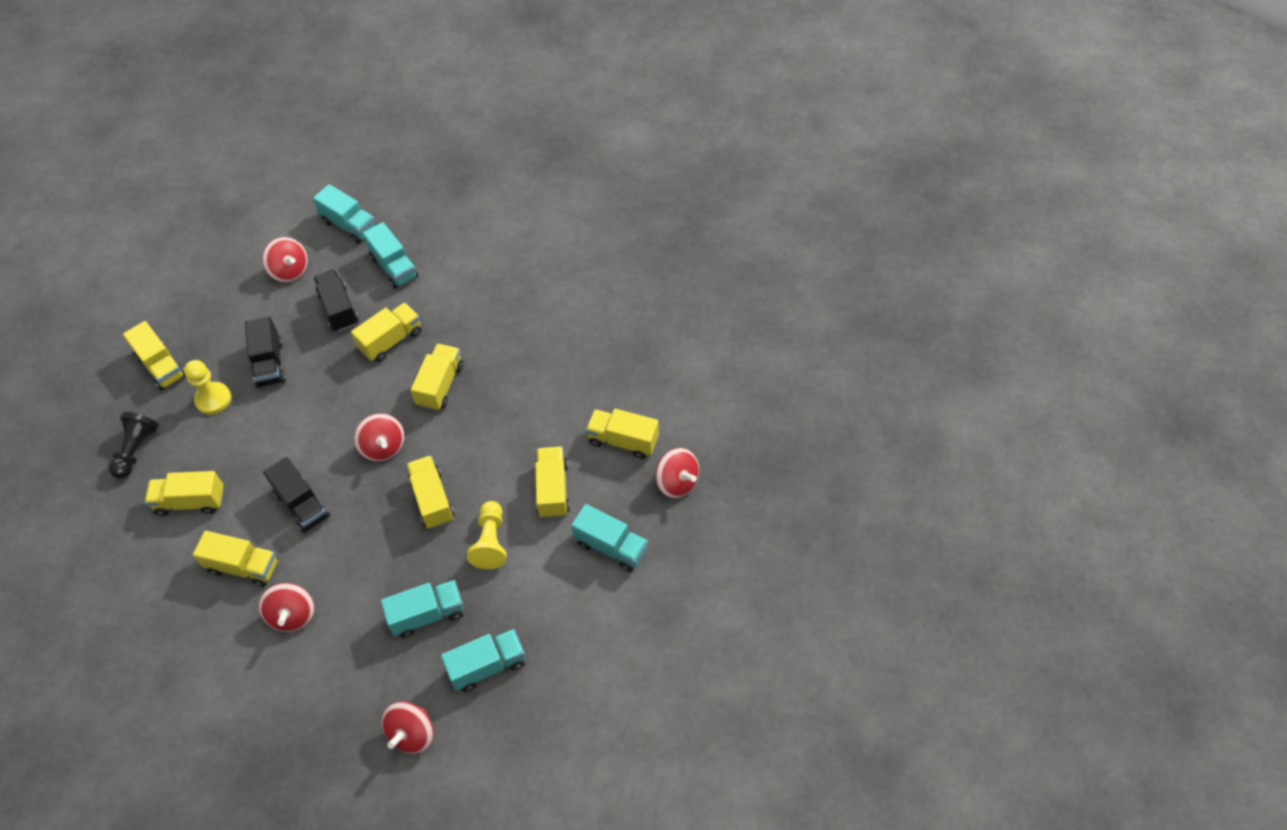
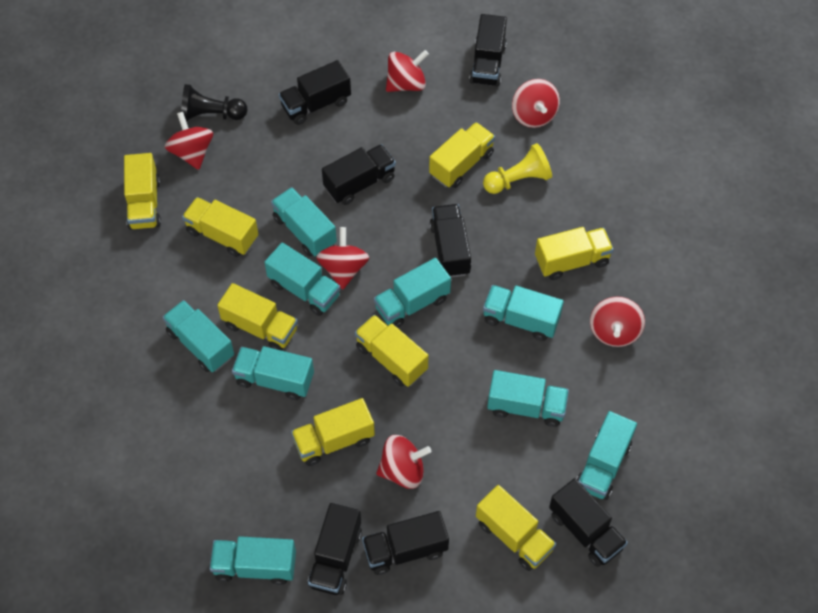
black truck: [245,316,286,388] [263,457,330,533] [313,269,359,332] = 3 -> [279,60,351,125] [308,503,362,595] [322,144,396,205] [362,511,449,575] [430,204,471,277] [469,14,507,87] [549,478,628,567] = 7
red spinning top: [259,583,314,632] [263,237,308,282] [354,413,404,461] [382,701,434,754] [656,448,699,498] = 5 -> [165,112,213,170] [316,227,369,290] [376,435,431,489] [386,50,429,92] [512,79,560,128] [590,296,645,347] = 6
turquoise truck: [313,184,376,244] [362,222,419,289] [381,580,464,638] [441,629,525,692] [571,504,648,572] = 5 -> [163,300,234,372] [210,536,296,585] [232,346,314,400] [264,243,341,316] [271,187,337,257] [374,258,451,328] [483,285,564,341] [487,370,569,427] [577,411,637,500] = 9
yellow pawn: [184,360,231,414] [467,501,507,569] = 2 -> [483,143,552,194] = 1

